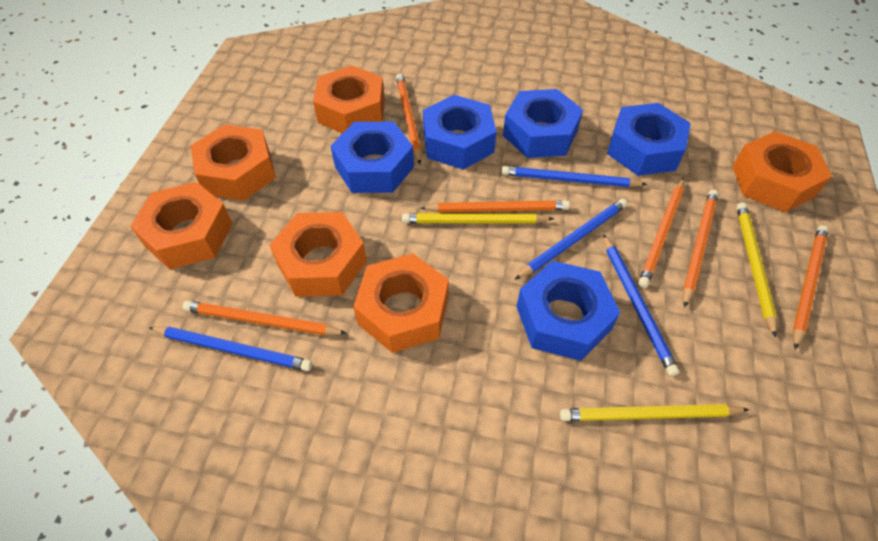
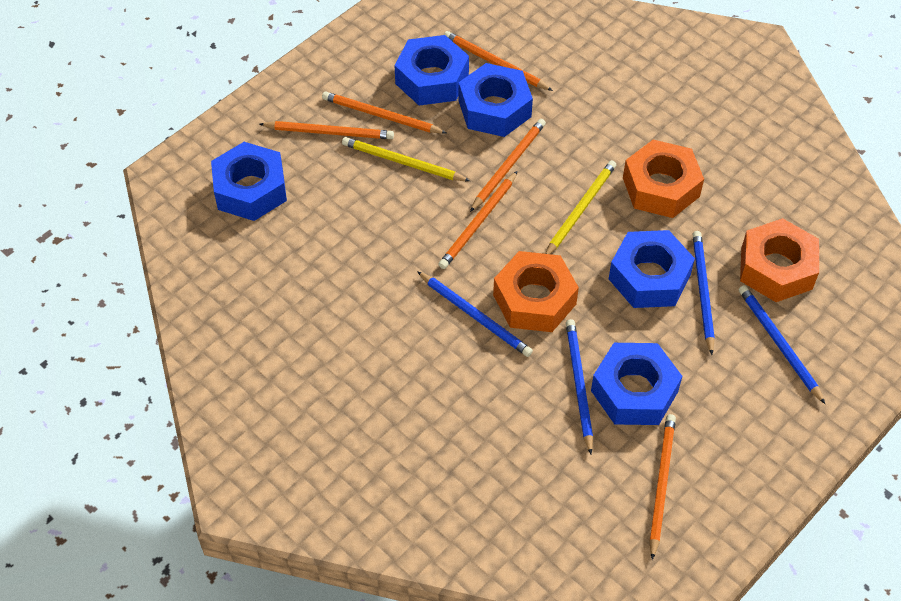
orange nut: [130,182,233,270] [191,124,276,201] [269,212,367,297] [313,65,385,133] [353,253,449,353] [732,131,832,212] = 6 -> [493,251,579,332] [623,140,704,218] [740,218,819,302] = 3
yellow pencil: [402,213,554,224] [560,404,749,421] [737,202,777,338] = 3 -> [342,137,470,181] [545,160,616,254] = 2

